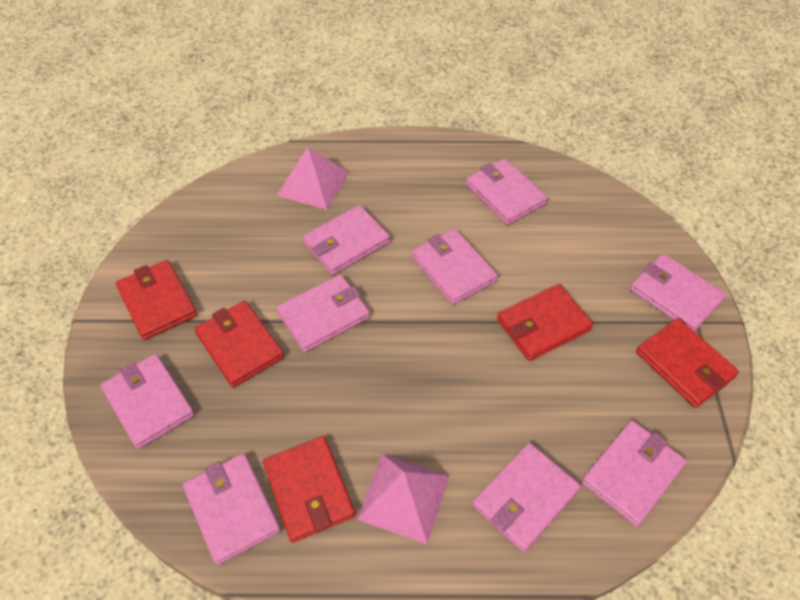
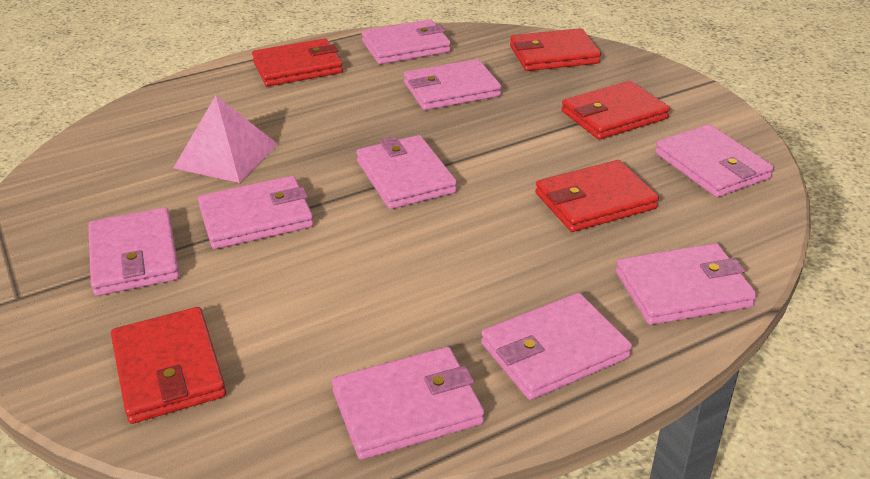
pink pyramid: [277,147,349,210] [356,454,449,544] = 2 -> [173,96,278,183] = 1

